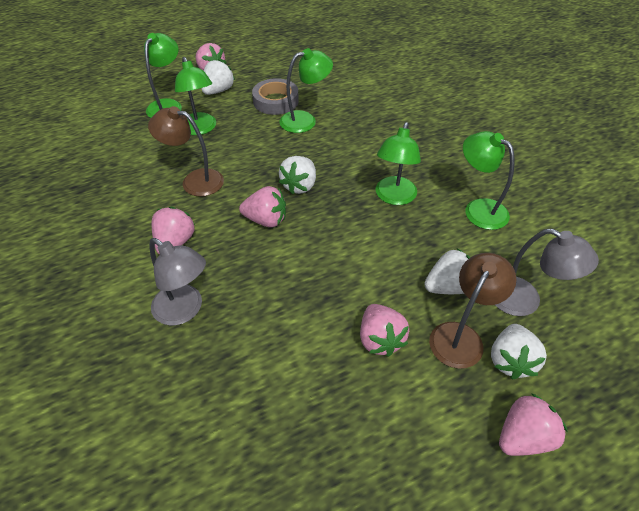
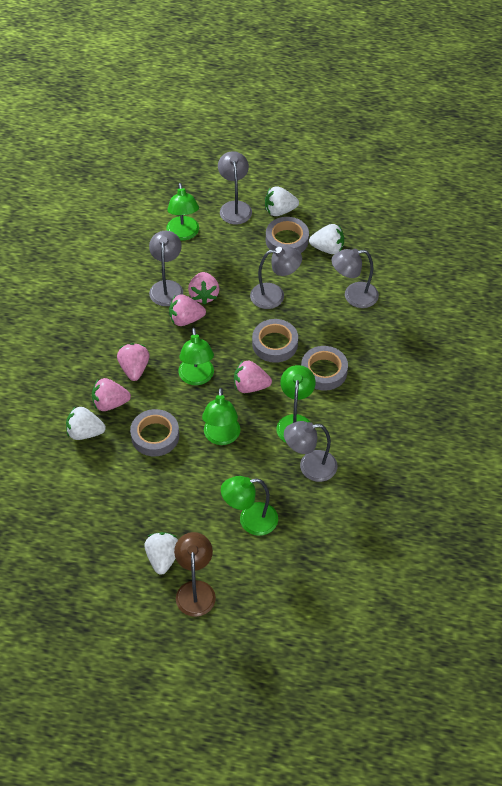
brown lamp: [148,106,224,197] [429,253,516,369] = 2 -> [174,532,216,617] = 1
grey lamp: [149,238,206,325] [495,229,599,316] = 2 -> [149,231,183,306] [218,151,252,225] [250,246,302,309] [284,421,338,482] [331,248,379,308] = 5
grey tape: [252,78,299,115] = 1 -> [130,409,179,456] [252,319,298,363] [266,217,309,253] [301,346,348,391] = 4

